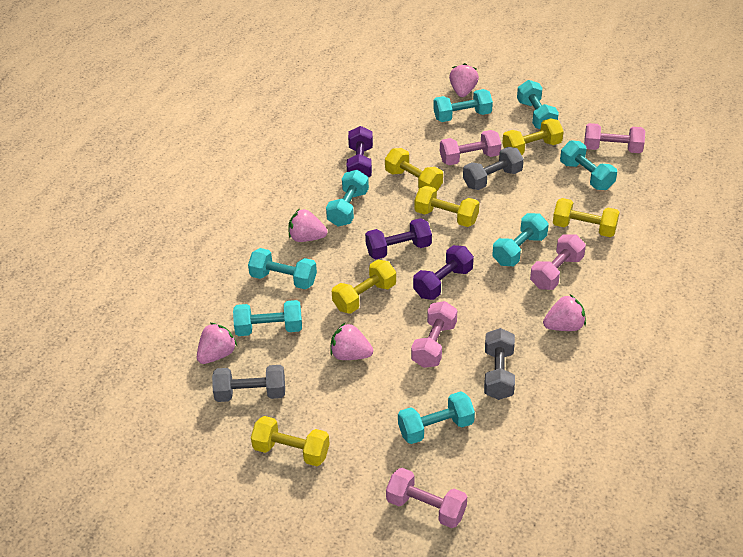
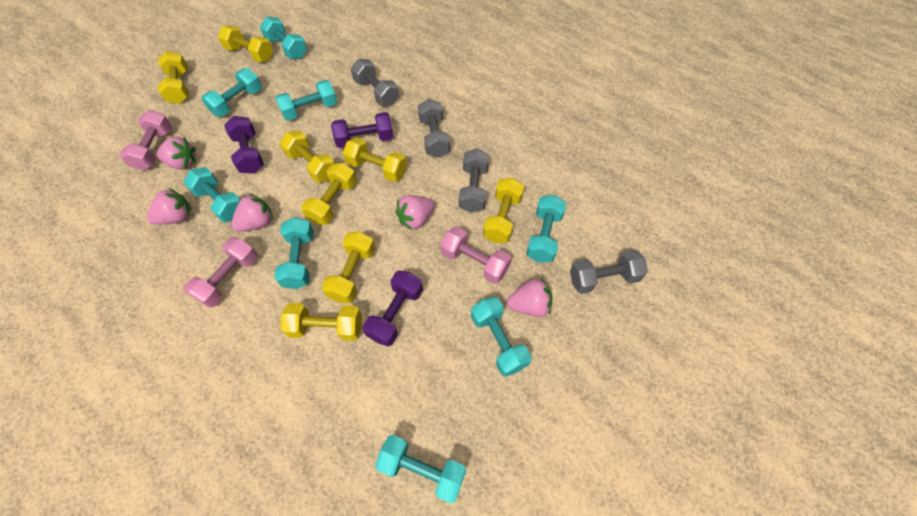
grey dumbbell: [212,365,285,402] [463,147,524,190] [484,328,515,400] = 3 -> [351,59,399,106] [418,99,450,157] [459,148,489,213] [570,249,648,294] = 4
pink dumbbell: [386,468,467,528] [411,301,457,368] [440,130,501,165] [530,234,586,290] [584,123,645,153] = 5 -> [119,110,172,171] [184,237,258,308] [441,226,511,284] = 3
yellow dumbbell: [251,416,330,466] [332,259,396,314] [385,148,443,191] [415,186,479,227] [502,118,564,155] [553,198,620,237] = 6 -> [158,51,189,104] [218,26,273,62] [280,130,335,183] [281,303,362,341] [301,163,357,225] [322,231,375,303] [343,137,407,182] [483,178,524,243] = 8

